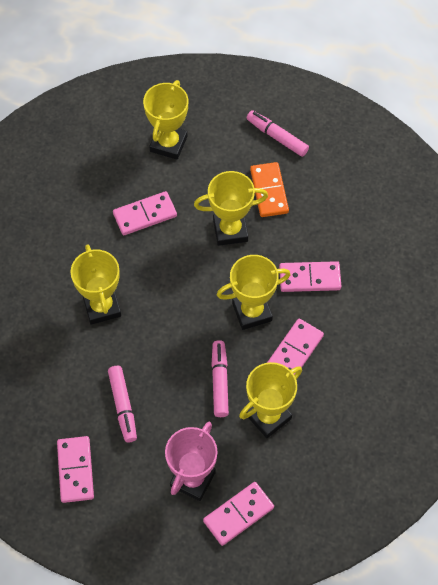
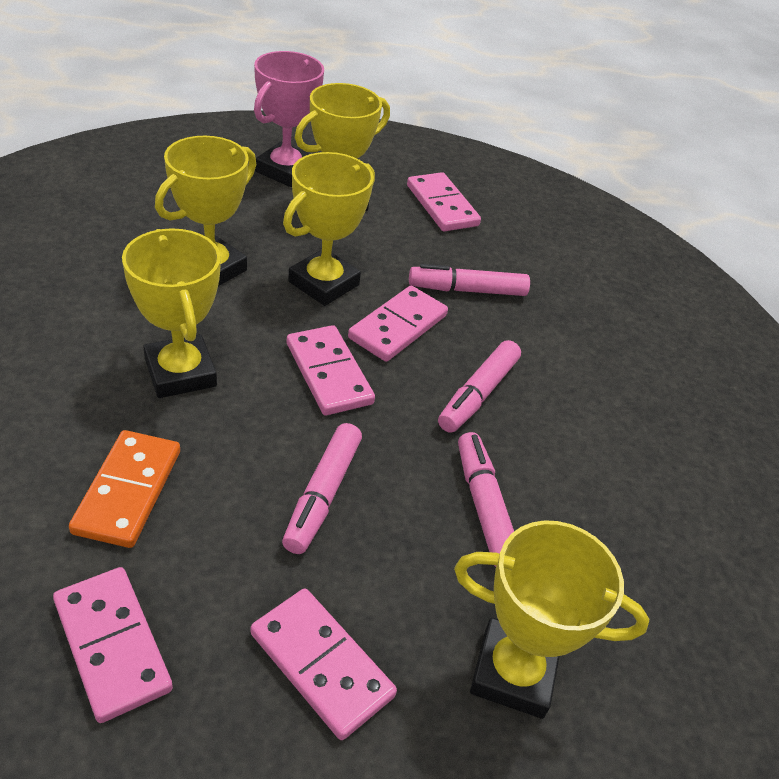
pink marker: [108,366,137,442] [211,340,229,417] [247,110,309,157] = 3 -> [282,423,362,554] [409,264,530,296] [438,340,521,433] [458,432,514,567] = 4

